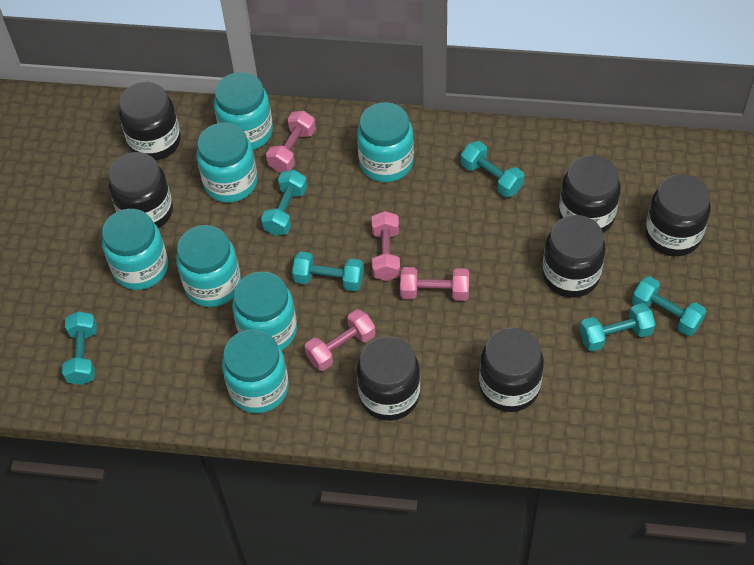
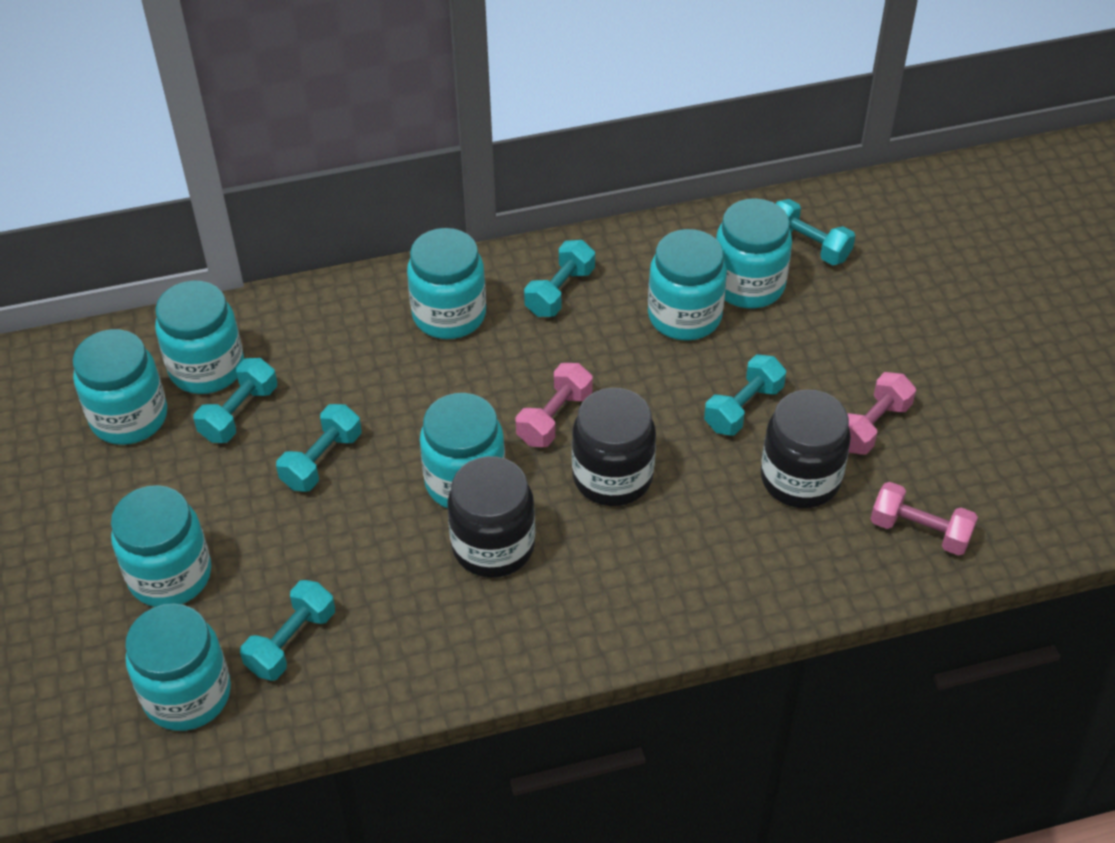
black jar: [109,152,173,229] [119,82,181,160] [357,336,420,421] [479,328,544,412] [542,215,606,298] [559,155,621,233] [645,174,711,256] = 7 -> [447,456,535,578] [572,388,656,506] [761,389,851,508] = 3
pink dumbbell: [266,111,316,172] [304,309,376,371] [371,211,400,281] [400,267,469,301] = 4 -> [516,363,593,447] [847,372,916,455] [871,482,978,556] = 3
turquoise jar: [102,209,168,290] [176,225,241,307] [196,123,258,203] [214,72,273,150] [222,330,289,413] [232,272,297,350] [357,102,414,182] = 7 -> [73,329,167,445] [111,485,211,607] [125,604,231,731] [155,281,244,394] [407,228,486,339] [420,393,505,509] [648,229,727,341] [716,198,792,308] = 8

